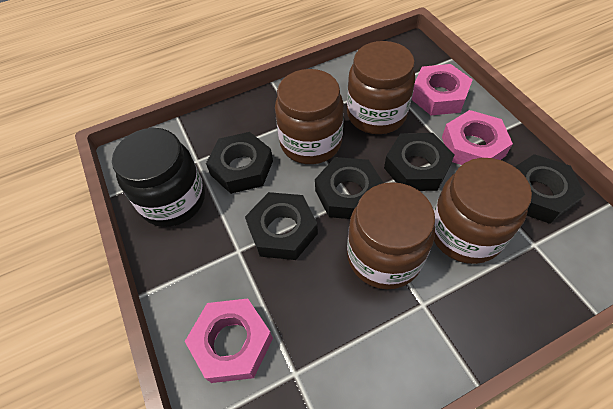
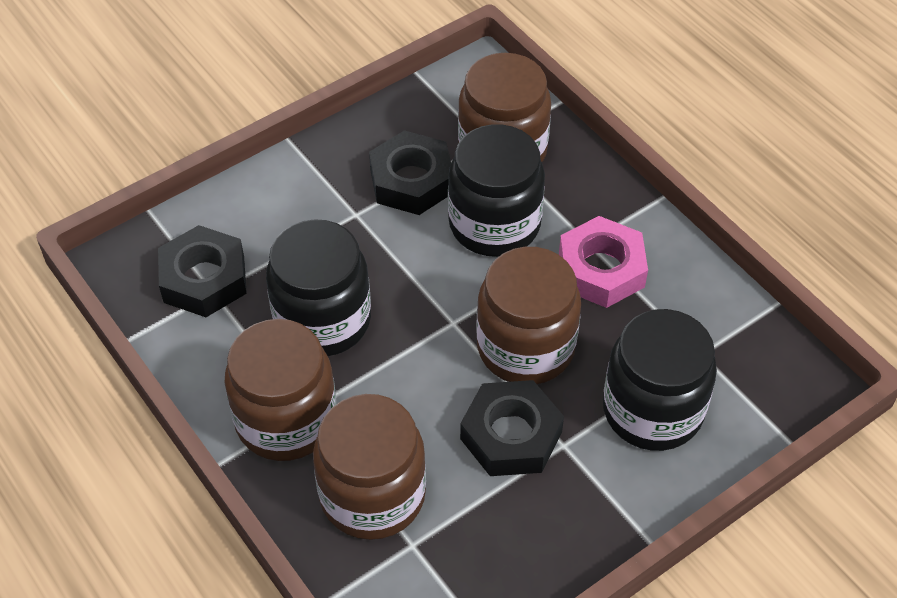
black jar: [112,128,205,227] = 1 -> [266,219,371,356] [448,124,545,257] [603,309,717,451] = 3
black nut: [206,132,273,194] [245,192,318,260] [315,157,383,219] [384,133,455,191] [515,154,585,224] = 5 -> [158,225,247,317] [369,130,451,215] [460,380,564,476] = 3
pink nut: [185,298,273,383] [412,64,473,115] [442,110,513,165] = 3 -> [559,216,648,308] = 1

